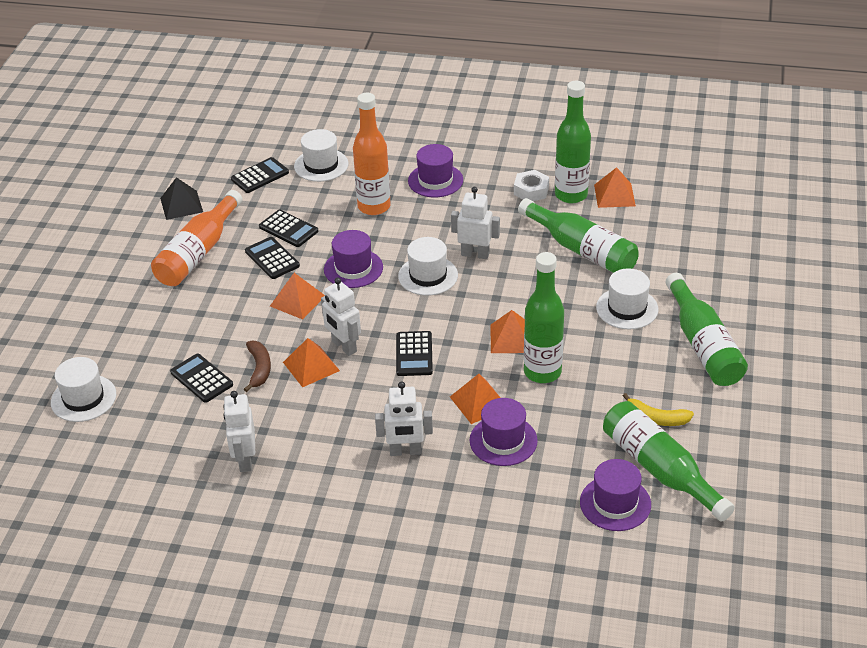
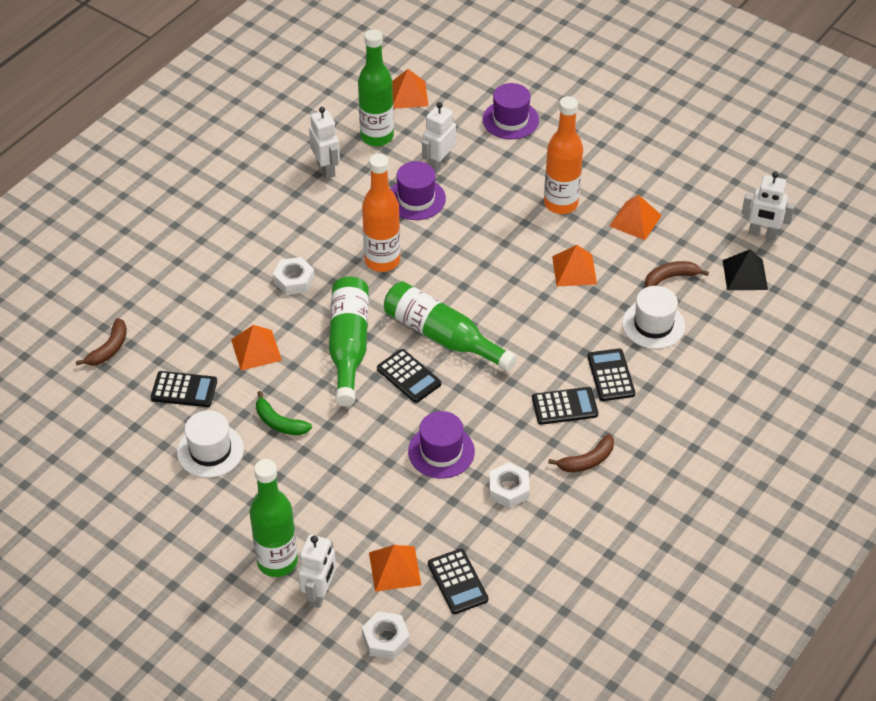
brown banana: [244,341,271,392] = 1 -> [76,318,127,366] [548,434,614,472] [645,261,709,287] = 3
green banana: none = 0 -> [256,391,312,435] = 1
green bottle: [518,198,639,273] [524,252,564,383] [555,81,591,204] [603,401,735,522] [665,273,748,386] = 5 -> [250,459,298,577] [329,276,369,406] [358,29,394,146] [384,281,517,372] = 4
purple hat: [324,230,383,288] [408,144,463,197] [469,398,538,466] [580,459,651,531] = 4 -> [391,161,446,220] [408,411,475,479] [483,83,539,139] = 3
white hat: [51,357,116,422] [294,129,348,182] [398,237,458,296] [596,268,658,329] = 4 -> [177,410,244,478] [622,286,685,349] = 2
white nut: [514,170,549,201] = 1 -> [273,257,315,295] [362,611,410,660] [489,462,530,508] = 3
yellow banana: [623,393,694,426] = 1 -> none = 0

